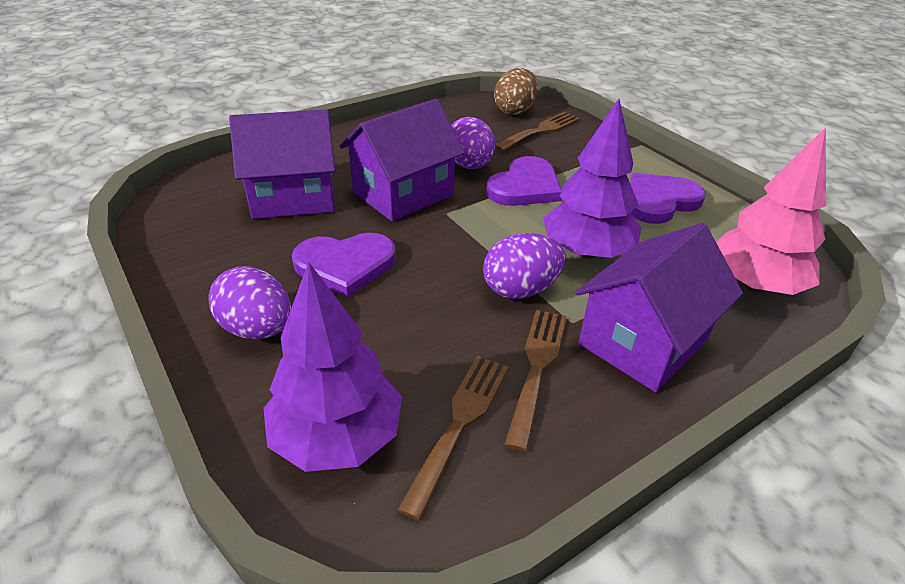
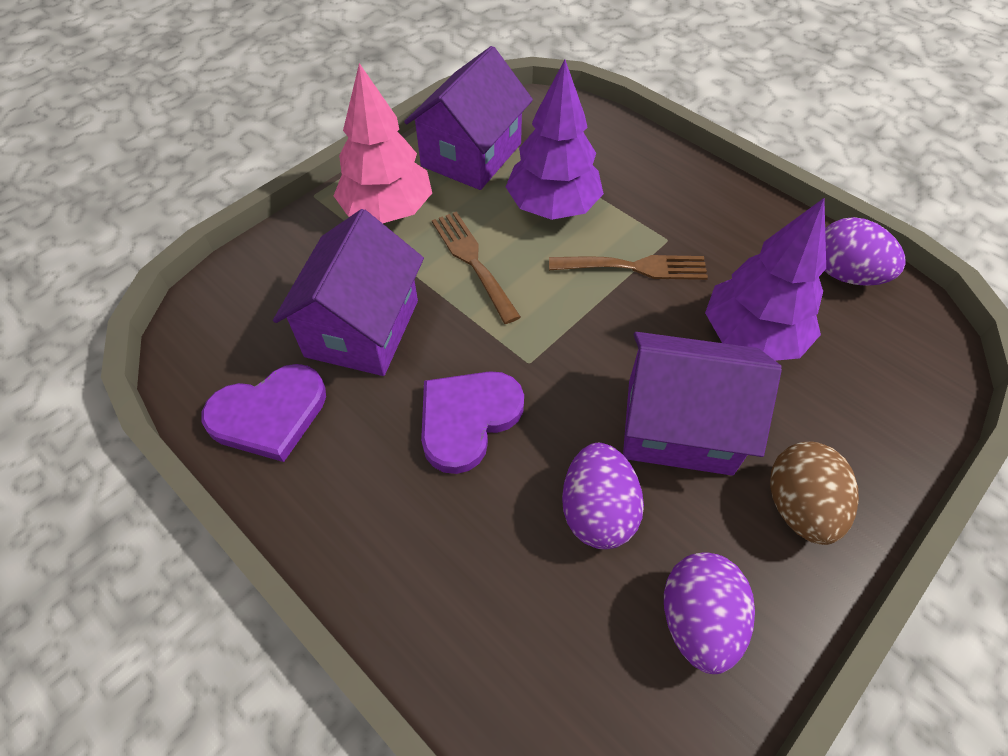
brown fork: [398,356,509,521] [495,112,580,152] [504,310,567,452] = 3 -> [432,211,521,324] [549,255,708,280] = 2
purple heart: [292,233,396,297] [486,156,562,206] [630,173,706,224] = 3 -> [202,364,326,462] [421,371,524,474] = 2

